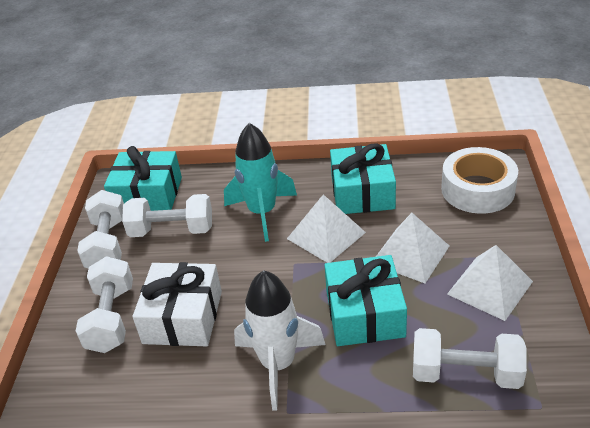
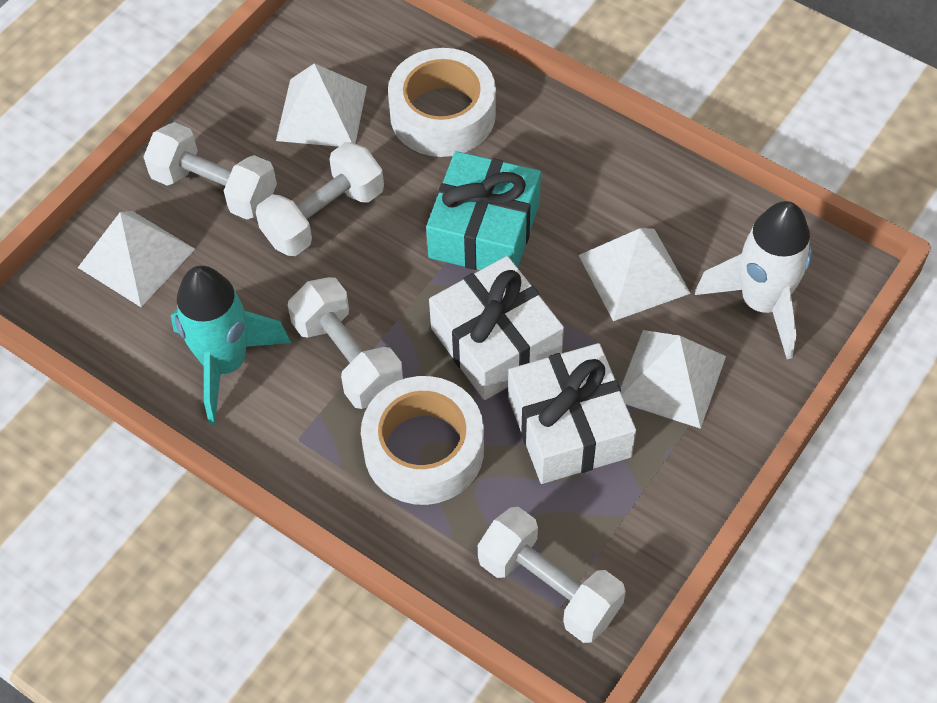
turquoise gift: [104,146,182,211] [325,255,407,346] [330,144,396,214] = 3 -> [426,151,541,270] = 1
white gift: [133,262,222,346] = 1 -> [429,256,564,400] [508,343,636,484] = 2
white pyramid: [287,194,366,263] [376,213,449,283] [447,245,533,321] = 3 -> [78,211,195,307] [276,63,367,147] [579,228,691,321] [621,330,726,429] = 4
white tape: [441,147,518,214] = 1 -> [361,376,484,505] [388,48,496,157] = 2

